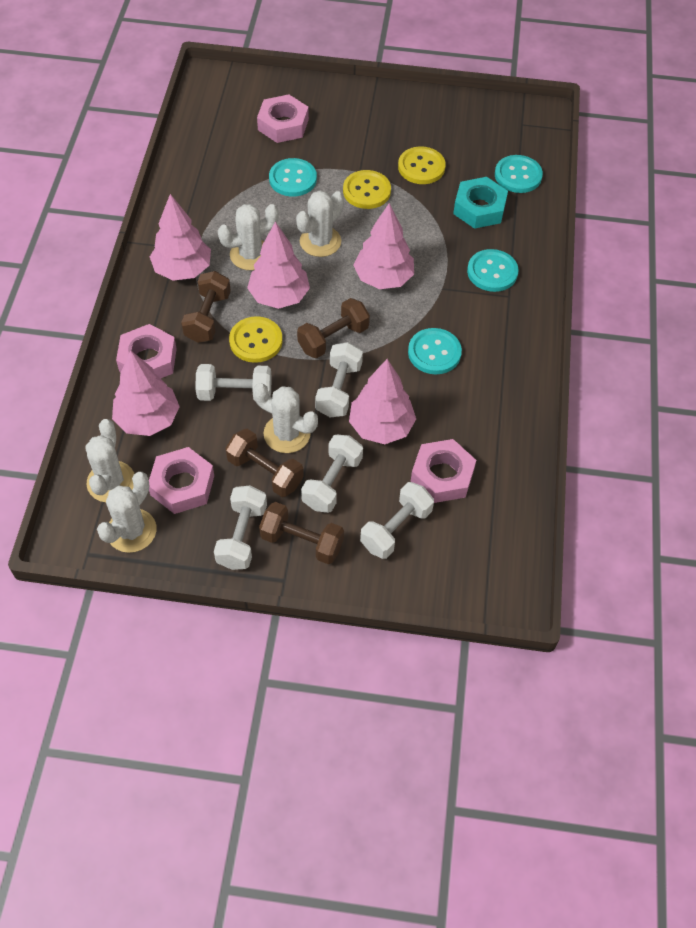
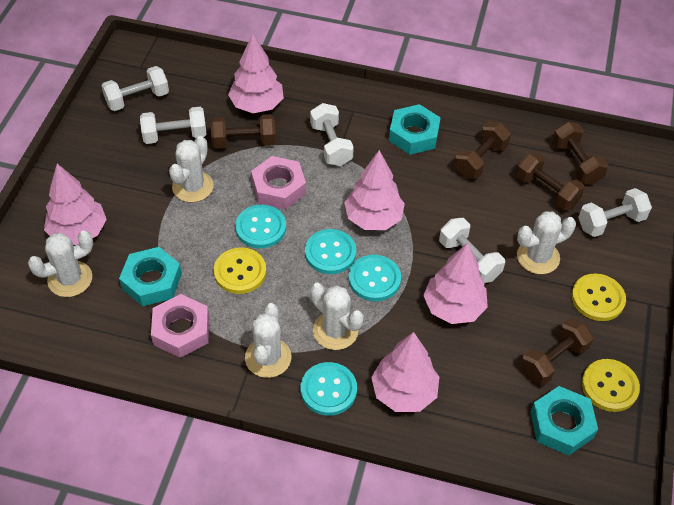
brown dumbbell: [181,271,231,343] [225,429,303,497] [259,502,344,564] [297,298,370,358] = 4 -> [211,114,276,149] [454,122,511,179] [516,152,585,211] [520,318,594,386] [552,122,609,184] = 5
pink nut: [116,324,177,379] [149,447,214,514] [257,94,309,143] [411,439,476,503] = 4 -> [151,294,209,358] [251,156,306,209] = 2
turquoise nut: [453,177,508,229] = 1 -> [119,247,182,306] [389,104,441,155] [530,386,598,456] = 3

